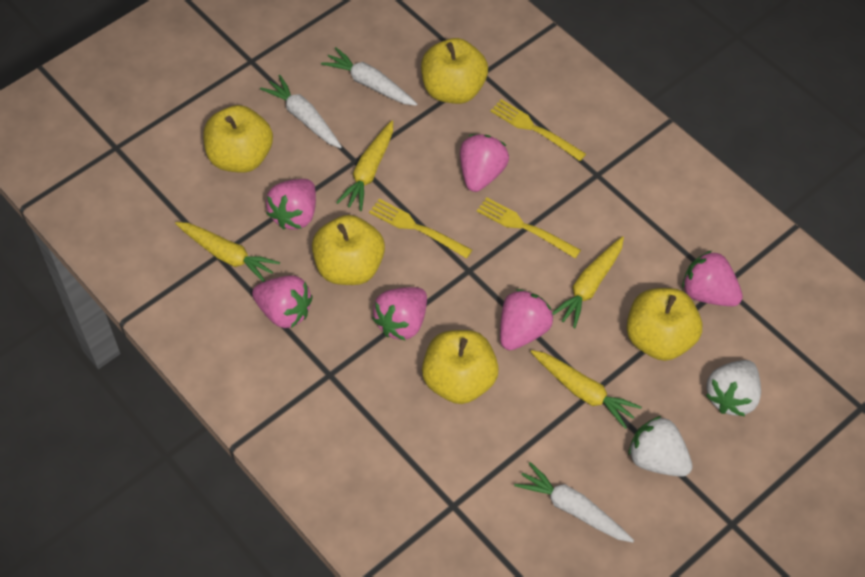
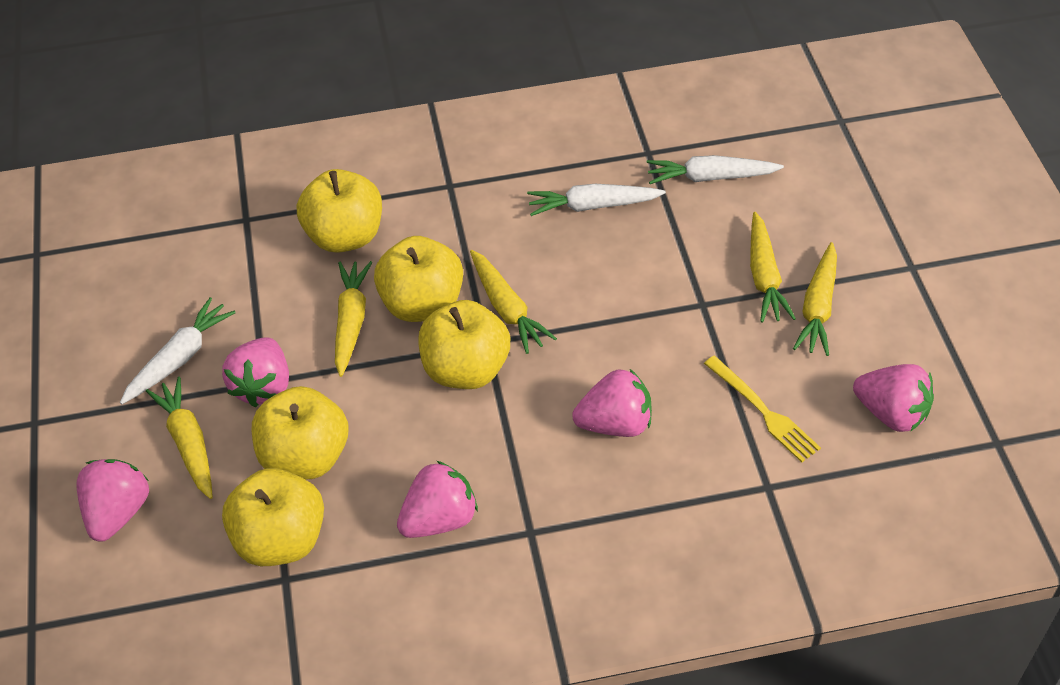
pink strawberry: [252,275,313,328] [266,179,316,230] [372,287,427,341] [460,134,509,192] [500,289,553,350] [682,251,743,306] = 6 -> [76,459,149,542] [222,337,289,407] [397,461,478,538] [572,369,652,437] [853,364,934,432] = 5
white strawberry: [628,416,693,477] [706,360,761,417] = 2 -> none = 0
yellow carrot: [175,222,280,282] [336,120,393,211] [531,350,642,429] [552,236,624,328] = 4 -> [146,377,213,499] [335,261,372,377] [470,250,557,354] [750,212,796,323] [793,242,837,356] = 5
yellow fork: [369,199,472,258] [477,197,581,258] [490,99,586,161] = 3 -> [704,356,821,462] = 1

